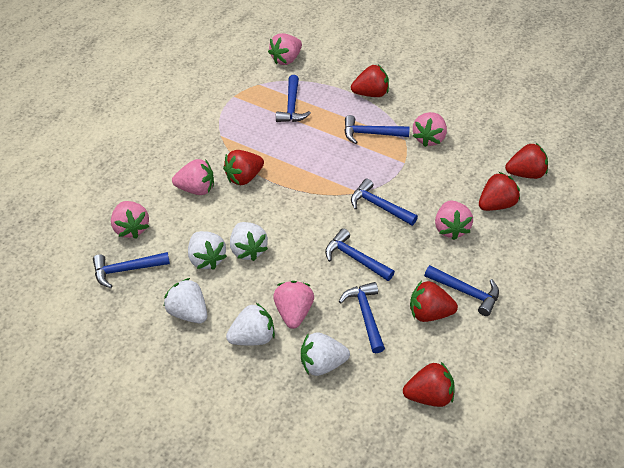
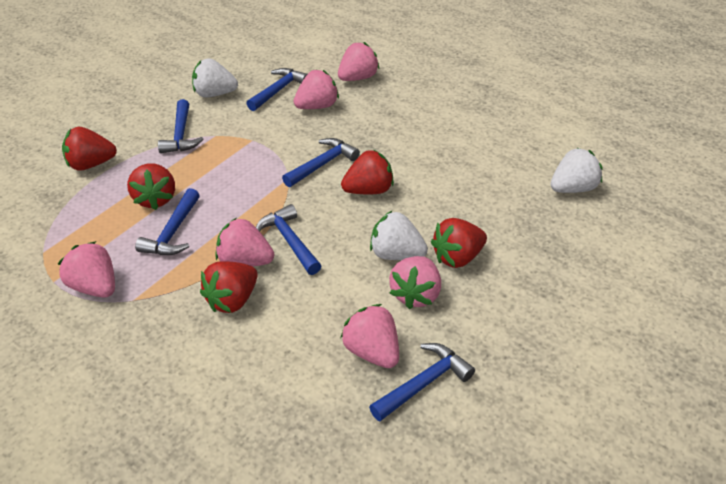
blue hammer: [93,252,170,288] [276,75,311,122] [325,228,395,281] [339,282,385,353] [345,115,410,144] [351,178,418,226] [424,265,499,316] = 7 -> [135,188,200,255] [158,99,203,153] [246,68,307,111] [256,204,321,275] [282,138,360,187] [369,343,475,421] = 6
red strawberry: [223,150,264,185] [351,65,389,97] [403,362,454,407] [410,281,458,322] [479,172,520,211] [505,143,548,179] = 6 -> [62,127,117,171] [127,163,175,210] [200,261,258,313] [341,150,394,194] [431,218,487,268] = 5
white strawberry: [164,278,207,323] [188,231,227,270] [226,303,275,345] [230,222,268,261] [301,332,350,376] = 5 -> [192,58,238,97] [370,211,428,260] [550,148,603,193] = 3

